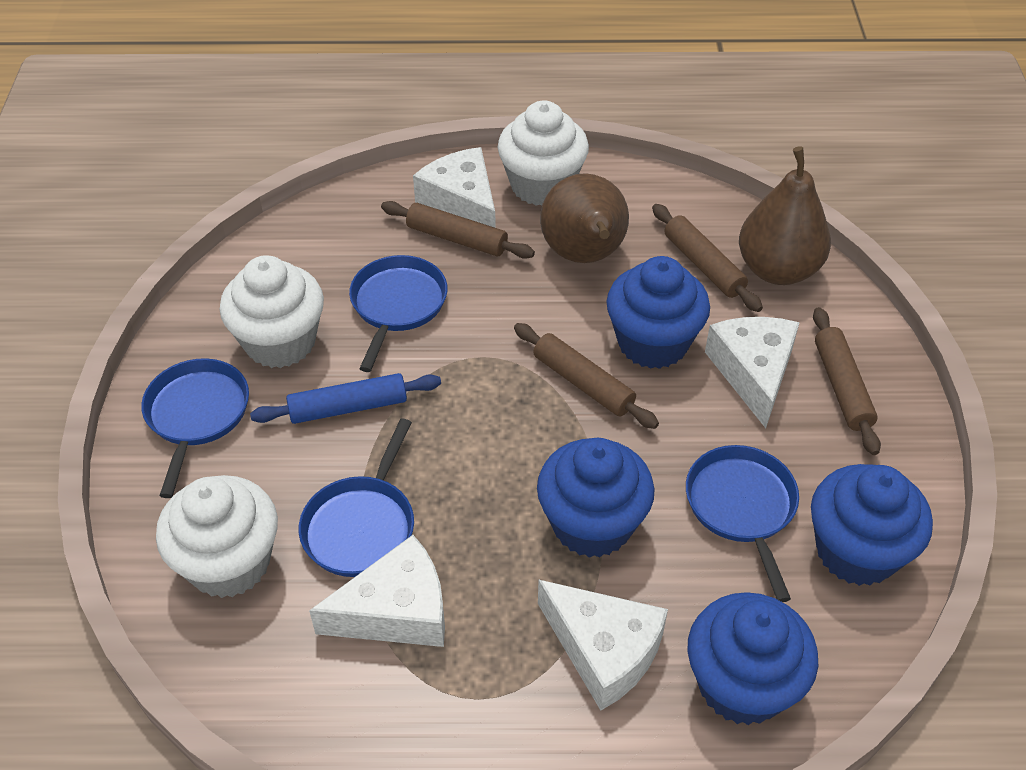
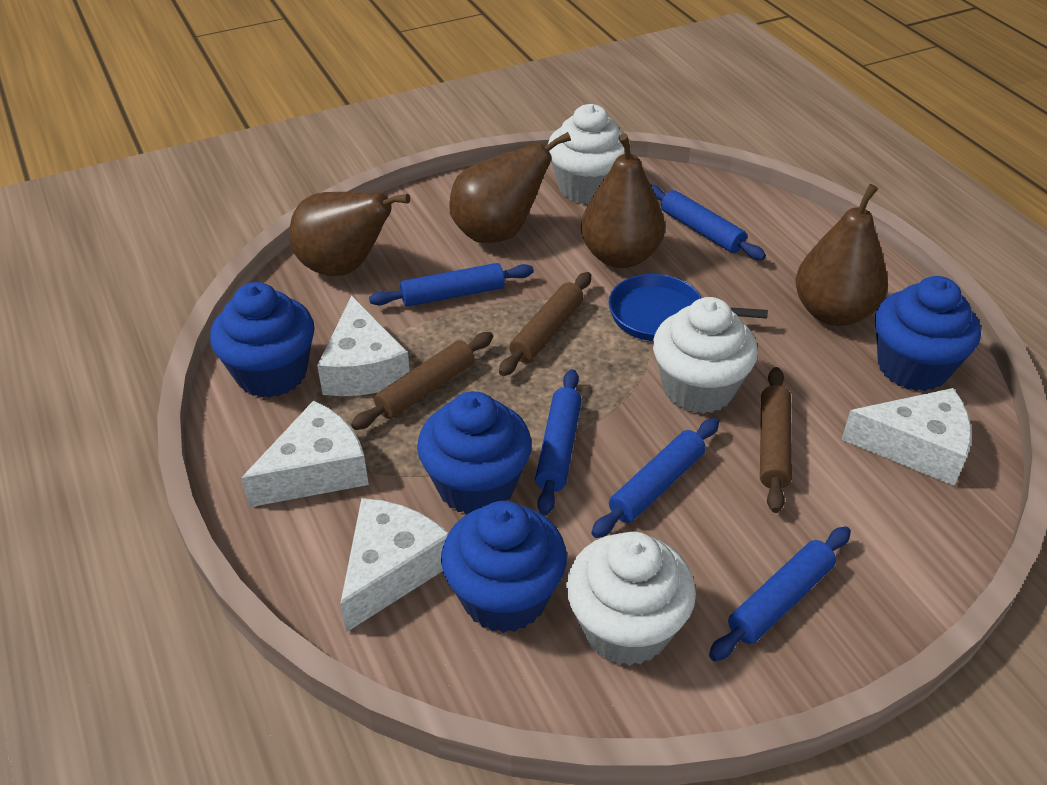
blue pan: [141,358,249,498] [299,418,414,577] [349,255,448,372] [686,445,799,602] = 4 -> [609,274,768,341] = 1
blue rolling pin: [250,373,441,424] = 1 -> [369,263,534,307] [535,369,582,516] [591,418,719,538] [651,185,766,260] [709,526,851,661] = 5
brown pear: [540,173,629,263] [739,146,831,285] = 2 -> [289,192,410,276] [449,132,571,243] [581,133,665,268] [795,184,888,326] = 4
brown rolling pin: [381,201,535,259] [514,323,659,429] [652,204,763,312] [813,307,881,455] = 4 -> [351,332,493,430] [499,272,591,376] [760,367,792,513] = 3

